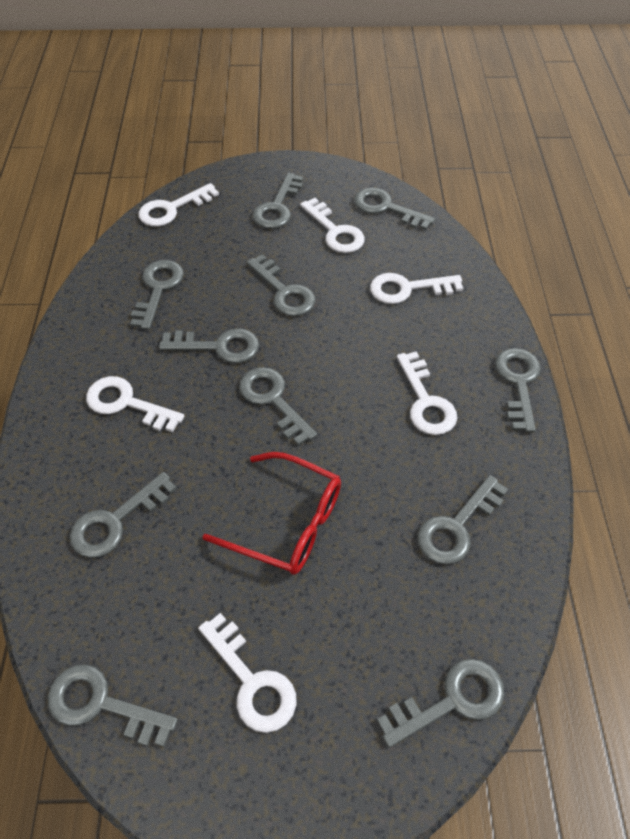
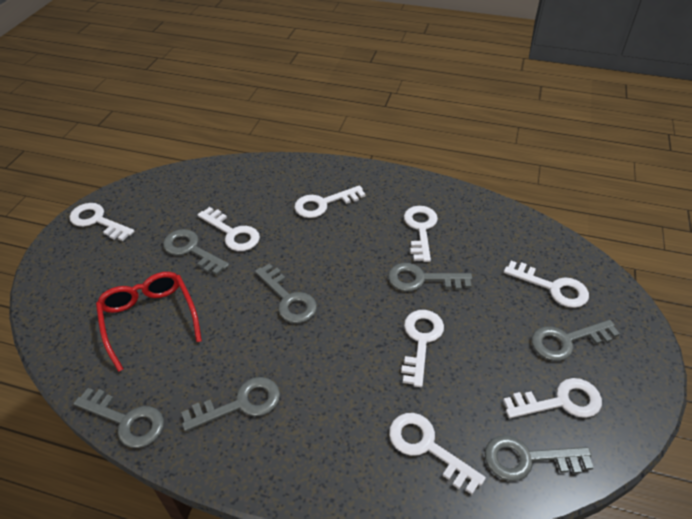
grey key: [48,664,178,747] [70,472,177,558] [131,260,184,330] [159,329,259,363] [239,367,317,446] [247,254,315,316] [253,173,303,229] [354,187,435,230] [377,659,505,748] [417,475,508,565] [495,348,541,432] = 11 -> [74,388,164,448] [163,229,229,275] [181,377,280,432] [255,263,317,323] [388,263,472,291] [485,435,594,481] [531,320,620,361] = 7
white key: [86,376,184,432] [139,183,219,227] [198,613,297,733] [300,198,365,253] [370,273,463,304] [397,351,457,435] = 6 -> [69,203,134,241] [198,207,260,251] [294,185,365,218] [389,413,486,494] [401,310,444,387] [404,206,438,262] [503,378,602,418] [504,261,589,308] = 8

